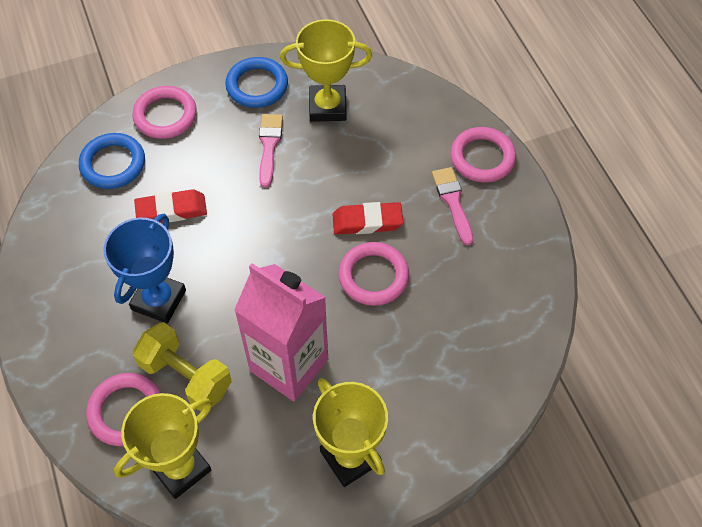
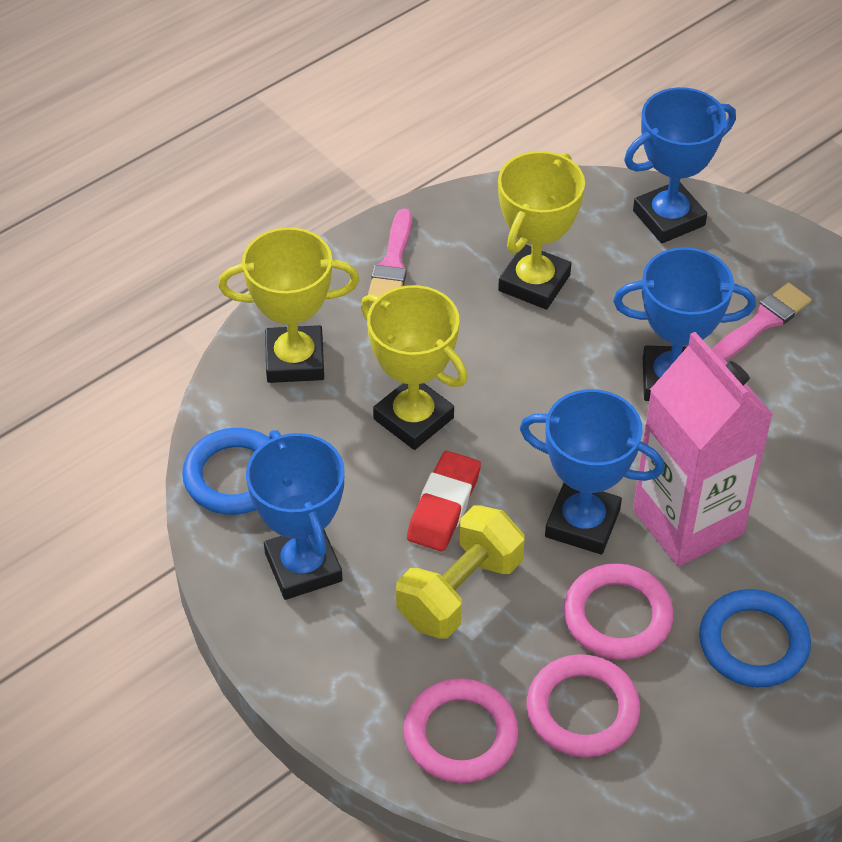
blue trophy: [103,214,186,324] = 1 -> [246,430,344,600] [520,389,665,554] [613,247,756,401] [624,87,736,243] = 4
pink ring: [86,373,161,446] [132,86,197,139] [338,242,409,306] [450,127,516,183] = 4 -> [404,678,519,783] [526,654,640,757] [564,563,674,660] = 3
red eraser: [134,189,207,223] [332,202,403,235] = 2 -> [407,451,481,552] = 1

